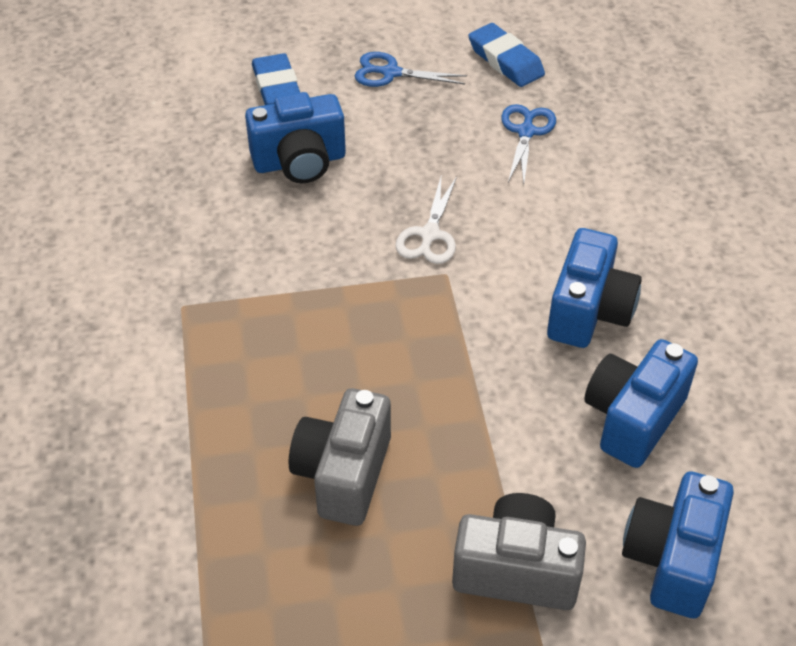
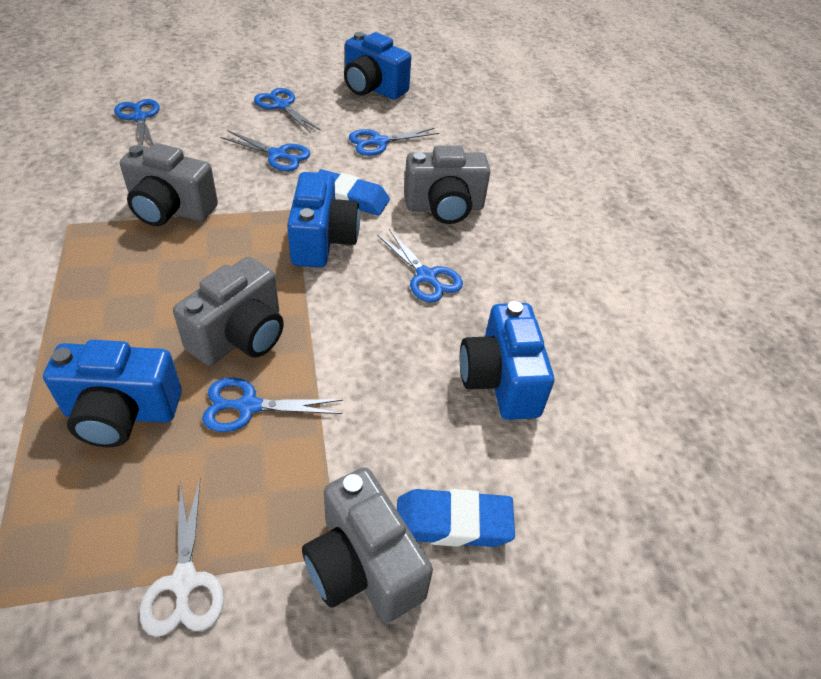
blue scissors: [355,52,467,87] [501,104,556,185] = 2 -> [114,99,160,146] [202,378,343,432] [220,130,311,171] [254,88,321,133] [349,128,439,156] [377,229,463,303] = 6
grey camera: [289,388,391,526] [452,493,586,610] = 2 -> [120,143,218,226] [173,257,284,366] [302,467,433,623] [404,145,491,224] = 4

